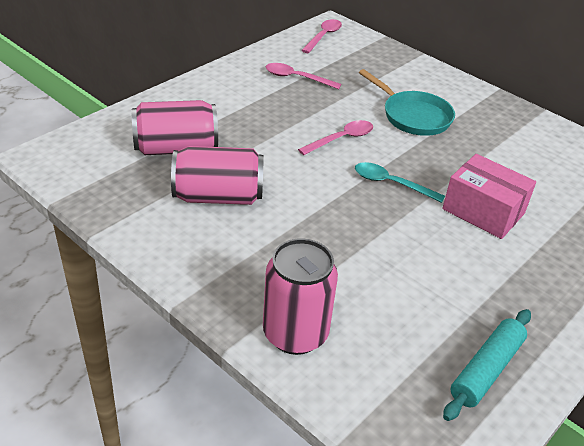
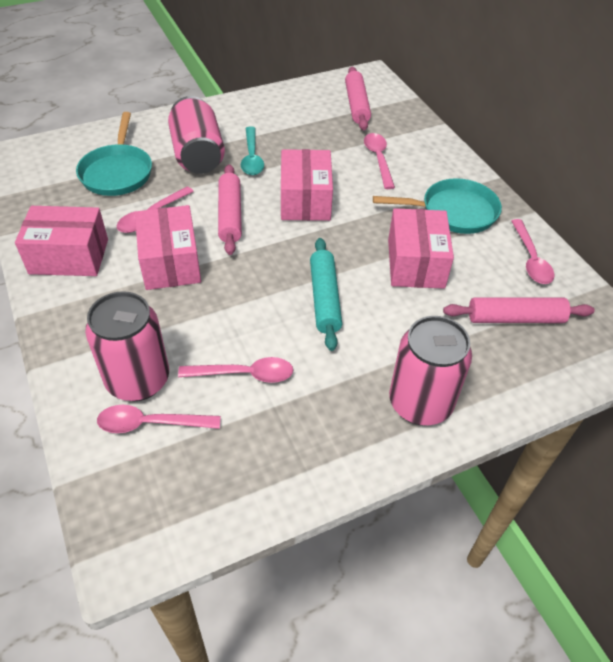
pink box: [442,154,536,239] = 1 -> [15,206,108,276] [135,205,201,290] [281,149,333,221] [388,208,454,289] = 4
pink rolling pin: none = 0 -> [218,164,242,255] [345,67,371,130] [443,297,595,323] = 3
pink spoon: [266,63,342,89] [298,120,373,155] [301,19,342,53] = 3 -> [97,405,221,433] [117,186,194,233] [178,357,293,383] [364,133,395,189] [511,219,554,284] = 5
turquoise pan: [359,69,455,136] = 1 -> [76,112,152,196] [373,178,502,234] = 2

